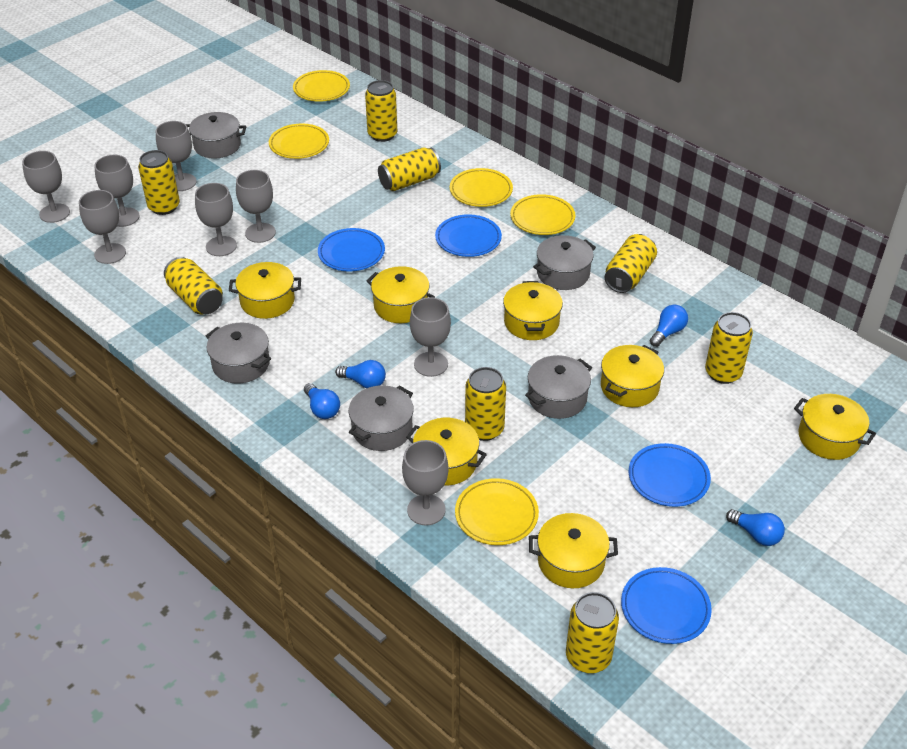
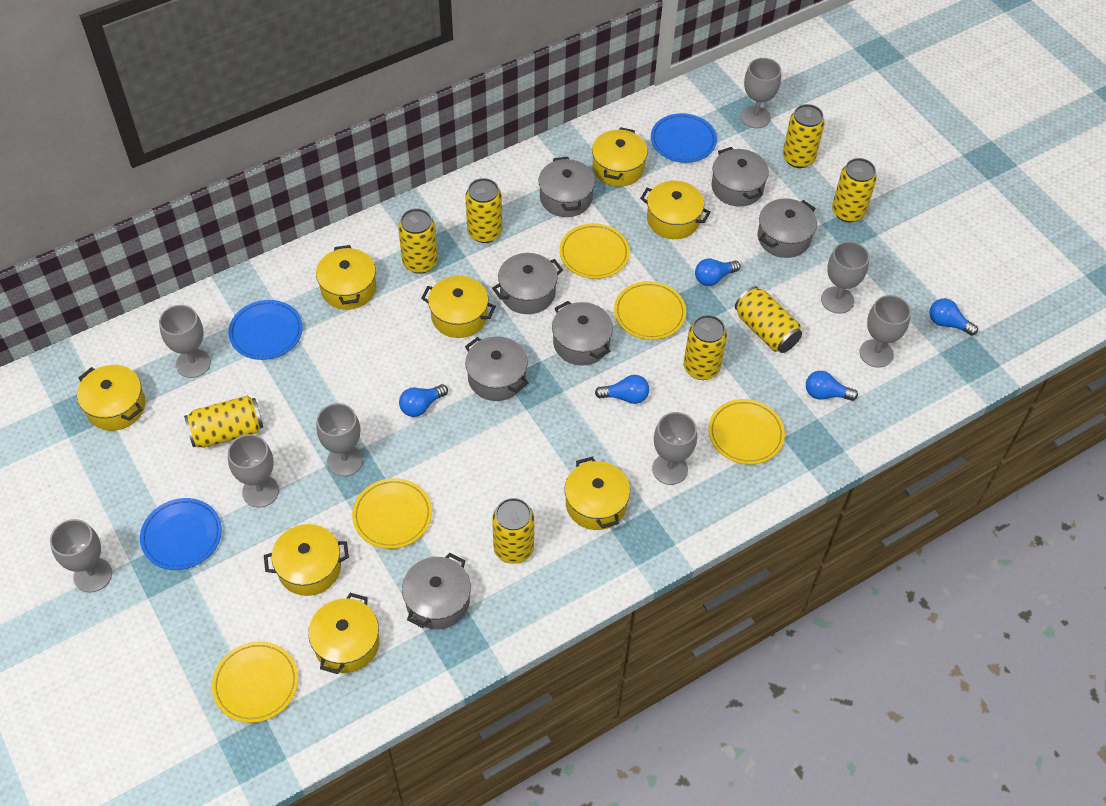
blue light bulb: [304,383,340,419] [335,360,386,388] [650,305,688,347] [726,509,785,546] = 4 -> [399,384,448,417] [595,375,649,404] [695,258,740,286] [806,371,858,401] [929,298,978,336] = 5
blue plate: [318,228,385,271] [435,214,502,257] [621,567,712,644] [629,443,711,507] = 4 -> [140,498,222,570] [228,300,303,360] [651,113,717,163] = 3
grey pot: [186,112,246,159] [206,323,271,384] [349,385,414,451] [525,355,592,419] [533,235,596,290] = 5 -> [402,553,471,629] [465,336,528,401] [492,253,563,314] [538,157,595,217] [552,301,613,365] [712,147,769,207] [758,198,817,258] = 7
yellow pot: [229,262,301,319] [367,266,435,323] [406,418,487,485] [503,281,563,340] [529,513,618,588] [601,345,664,407] [794,394,876,460] = 7 -> [77,365,145,431] [264,524,349,596] [308,593,379,674] [316,245,376,310] [421,276,496,338] [565,456,630,530] [592,127,648,187] [640,181,711,239] = 8

